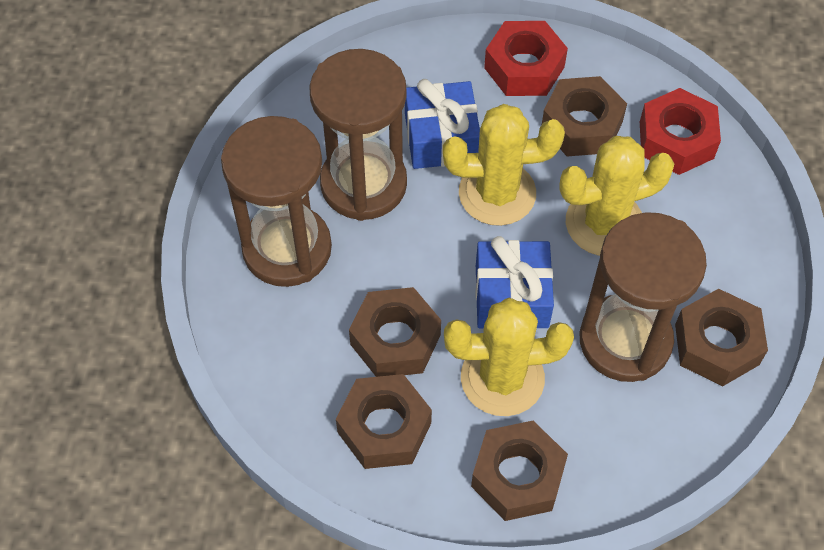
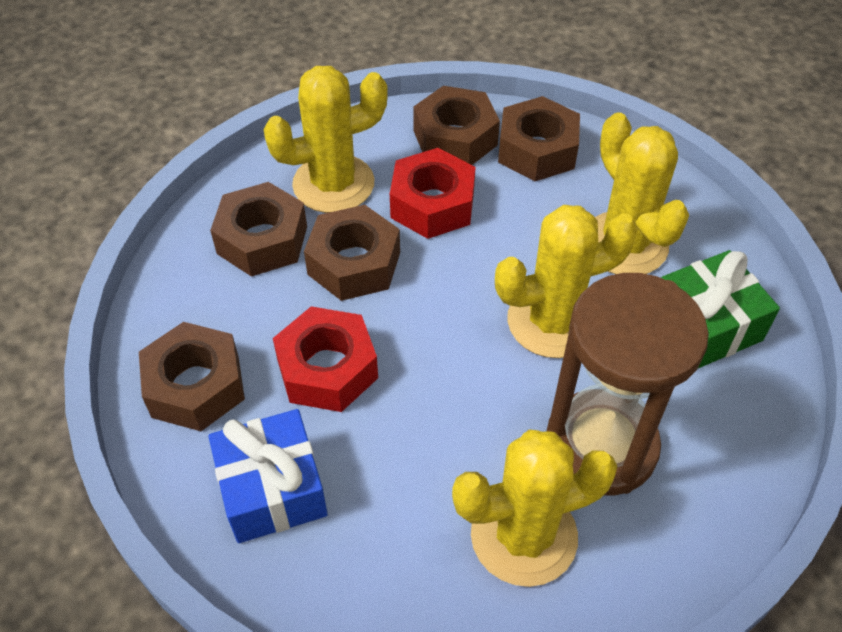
blue gift: [405,79,480,169] [475,236,554,328] = 2 -> [208,409,327,543] = 1
brown hourglass: [221,116,332,287] [309,49,407,221] [580,212,707,382] = 3 -> [547,273,709,496] = 1
green gift: none = 0 -> [661,250,780,368] = 1
yellow cactus: [443,104,565,226] [444,298,574,416] [559,136,674,256] = 3 -> [264,66,388,213] [452,430,617,587] [495,205,638,358] [595,112,689,274] = 4

